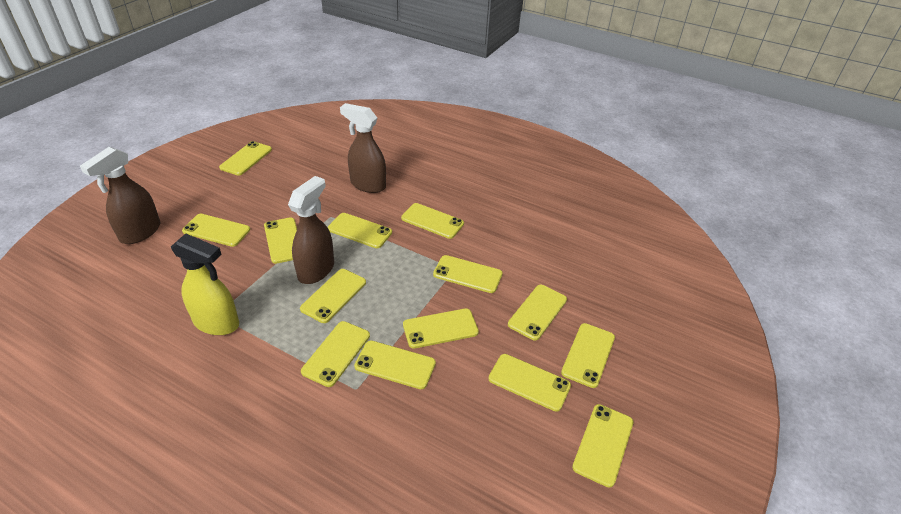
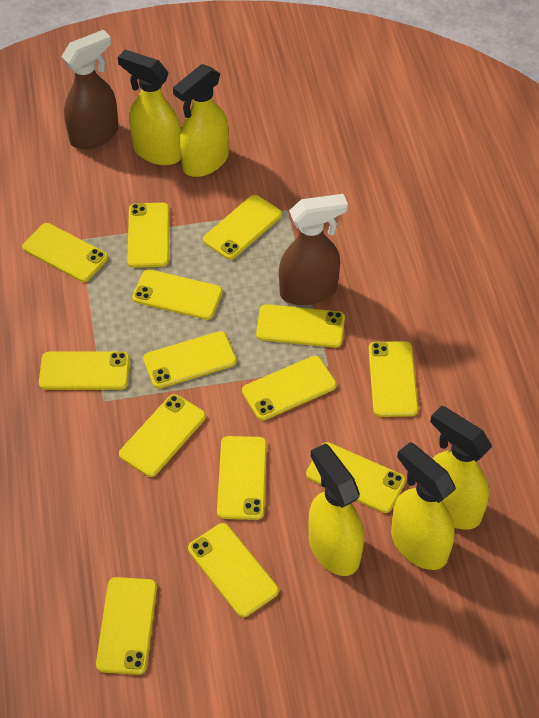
brown spray bottle: [80,147,160,244] [288,176,334,284] [340,103,386,193] = 3 -> [61,30,119,149] [279,194,348,305] = 2
yellow spray bottle: [171,233,239,335] = 1 -> [118,50,181,165] [173,64,229,177] [308,444,364,576] [391,442,456,570] [430,406,492,530] = 5

